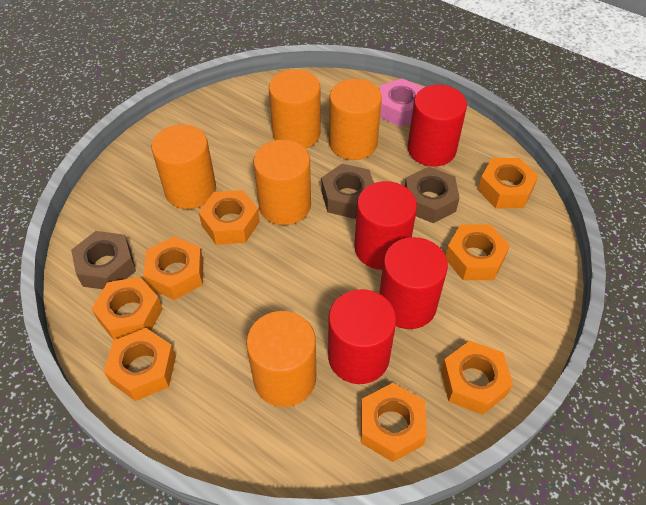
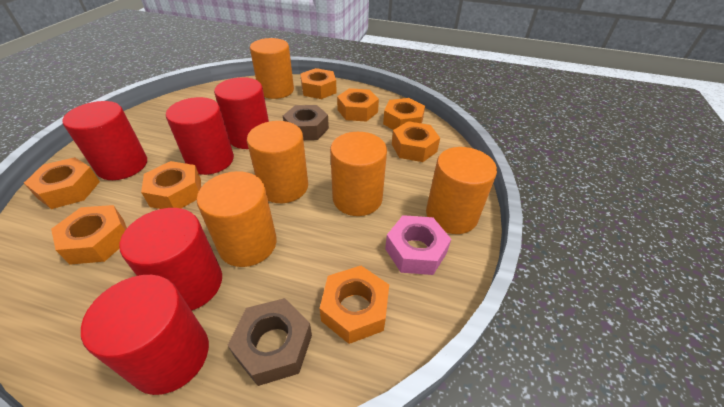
brown nut: [71,231,136,289] [321,164,374,219] [405,167,460,223] = 3 -> [228,298,312,386] [283,105,329,140] = 2
red cylinder: [328,289,396,384] [354,181,417,270] [379,237,448,329] [407,85,467,166] = 4 -> [62,101,147,180] [81,275,209,395] [119,208,222,311] [166,97,234,175] [214,77,269,149] = 5

